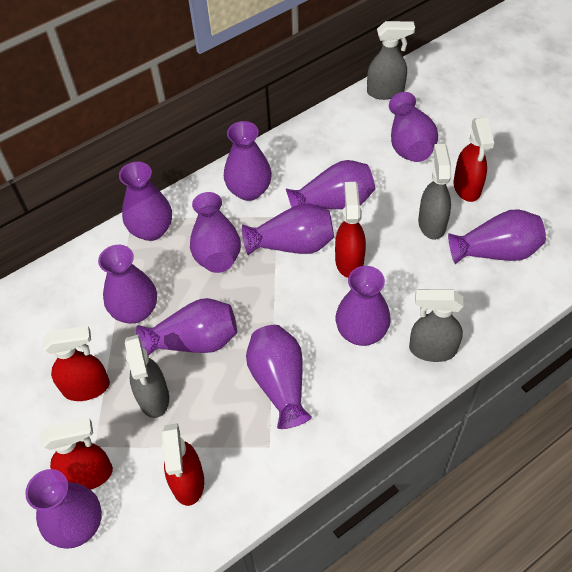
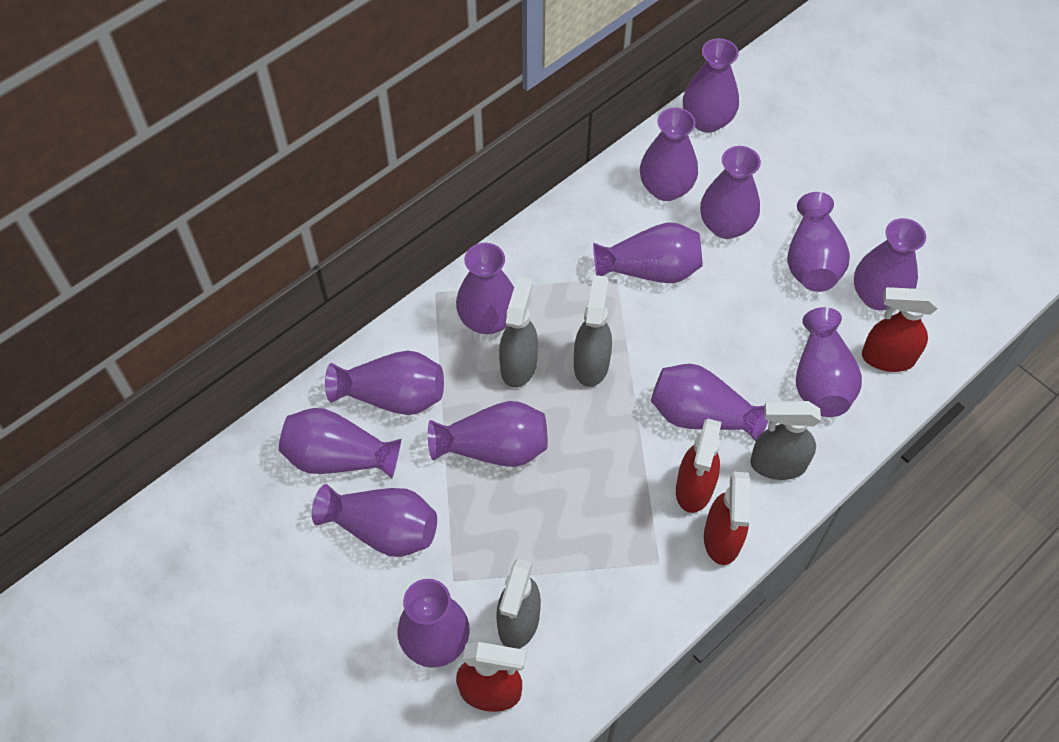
purple vase: [25,469,102,549] [98,245,157,323] [119,162,172,241] [136,298,237,356] [190,192,241,273] [224,121,272,201] [242,204,334,255] [246,325,312,429] [286,160,375,209] [336,266,391,346] [389,92,438,162] [448,209,546,264] = 12 -> [279,408,401,478] [312,484,437,557] [325,350,444,415] [398,579,470,668] [428,401,548,467] [456,243,514,334] [593,222,703,283] [640,107,698,201] [651,364,769,441] [683,38,739,133] [700,146,761,239] [787,192,850,292] [796,307,862,417] [854,218,926,310] = 14
red spray bottle: [40,418,113,490] [42,326,110,401] [162,423,204,506] [335,182,366,278] [454,117,494,202] = 5 -> [456,642,526,712] [676,419,721,513] [704,472,751,565] [862,287,938,372] = 4

